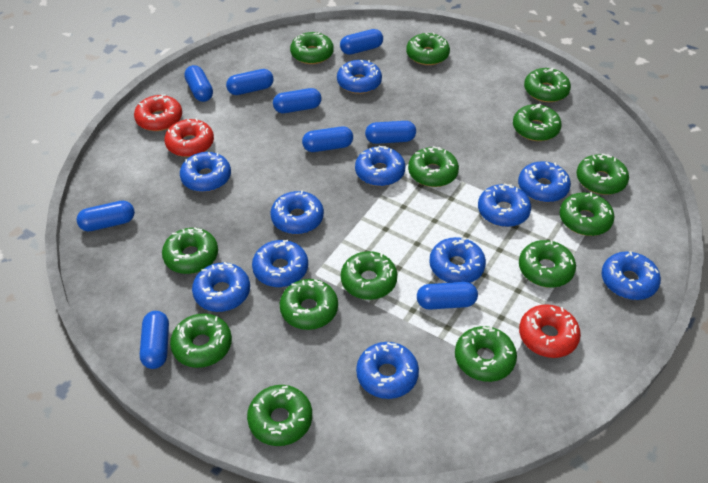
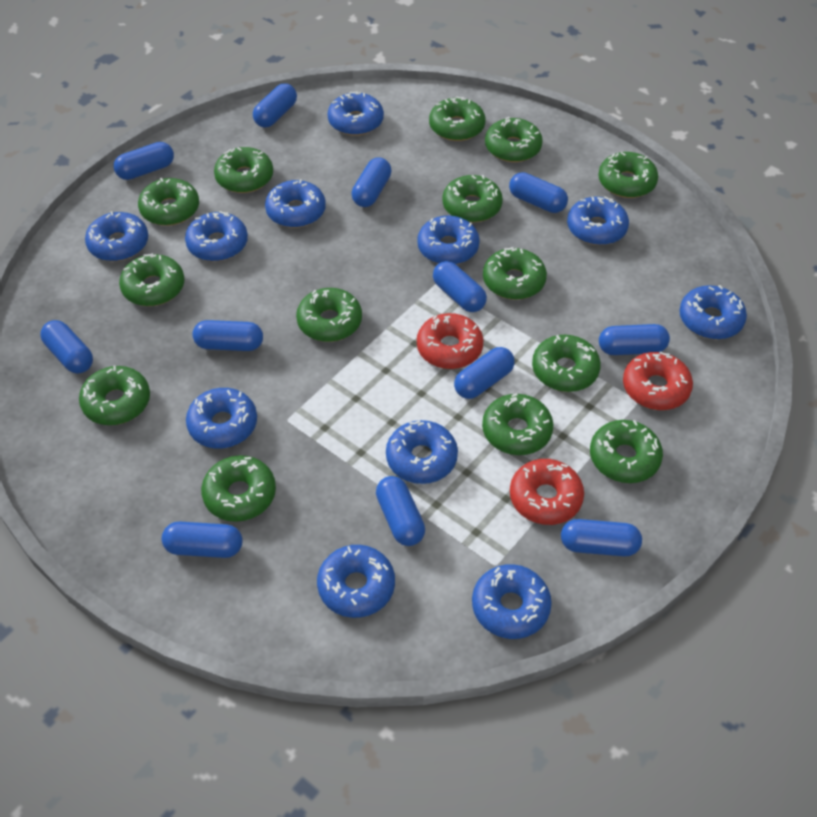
blue capsule: [76,201,135,231] [140,311,169,369] [184,65,213,102] [226,69,274,95] [273,88,322,113] [302,126,353,152] [340,29,383,55] [365,121,416,144] [417,282,478,310] = 9 -> [40,320,93,374] [114,142,174,180] [162,522,243,558] [193,320,263,351] [253,83,297,128] [352,157,391,207] [376,476,425,546] [433,261,487,312] [454,347,515,399] [509,172,568,213] [561,519,642,556] [599,324,670,355] = 12

